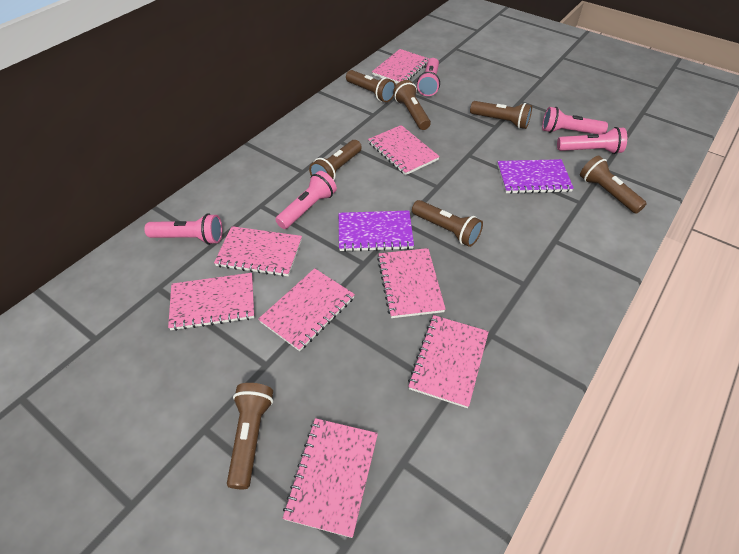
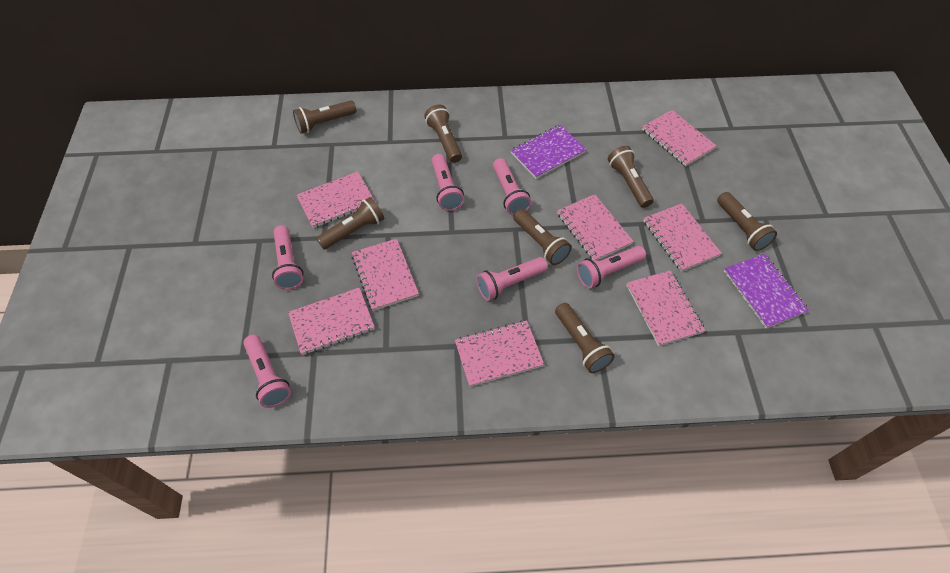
pink flashlight: [144,214,223,245] [275,171,337,229] [417,58,440,96] [542,107,608,134] [557,127,627,154] = 5 -> [243,335,291,408] [272,225,303,290] [432,154,464,211] [476,257,548,301] [493,158,532,215] [577,246,646,288] = 6

